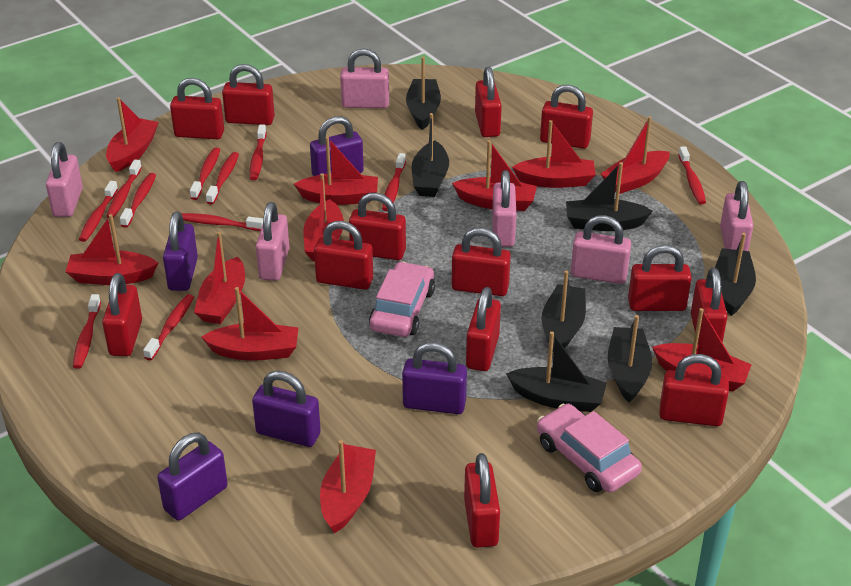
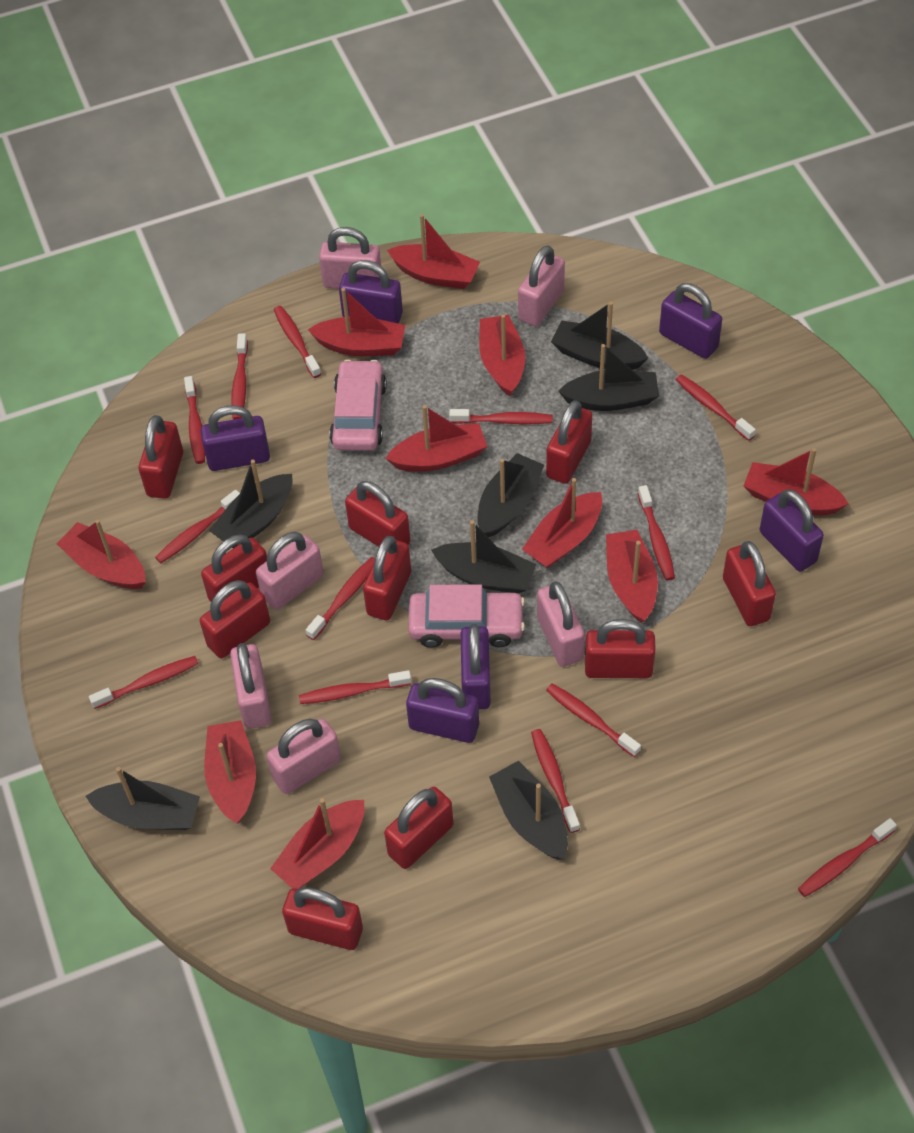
purple padlock: [157,432,228,521] [163,212,198,291] [252,371,321,447] [310,116,364,176] [402,342,467,414] = 5 -> [201,405,270,471] [339,260,403,324] [406,678,479,743] [461,624,491,709] [659,283,722,359] [760,489,824,571] = 6
red boat: [65,214,158,285] [106,97,159,172] [194,232,245,324] [201,287,299,361] [294,137,378,205] [303,173,344,261] [320,440,376,533] [452,140,537,211] [512,120,596,188] [601,116,670,194] [652,308,752,391] = 11 -> [56,520,146,589] [204,720,256,824] [270,798,364,889] [308,288,405,356] [385,405,487,471] [387,214,480,289] [479,314,525,396] [522,478,602,568] [606,530,658,623] [744,448,849,515] = 10
red padlock: [102,273,142,356] [170,78,224,139] [222,64,275,125] [314,221,373,290] [349,193,406,260] [452,228,511,296] [464,453,500,548] [466,287,501,371] [475,67,502,137] [540,85,593,149] [628,245,692,311] [659,354,729,426] [691,268,728,345] = 13 -> [138,415,183,499] [200,580,270,658] [201,534,267,602] [282,888,363,950] [345,481,410,547] [363,536,411,620] [384,787,453,869] [546,400,592,484] [585,619,656,678] [723,541,776,626] = 10
red toothbrush: [73,294,101,369] [79,181,118,242] [107,159,142,218] [120,173,156,228] [143,294,194,360] [181,213,263,231] [190,148,220,200] [206,152,239,205] [250,125,266,180] [382,153,406,211] [678,146,706,204] = 11 -> [89,656,199,709] [155,490,240,563] [184,376,205,464] [231,333,248,420] [274,306,321,378] [299,670,412,704] [306,557,375,640] [449,409,553,424] [531,729,580,833] [546,683,641,757] [638,485,675,581] [676,374,756,441] [798,818,897,897] = 13

